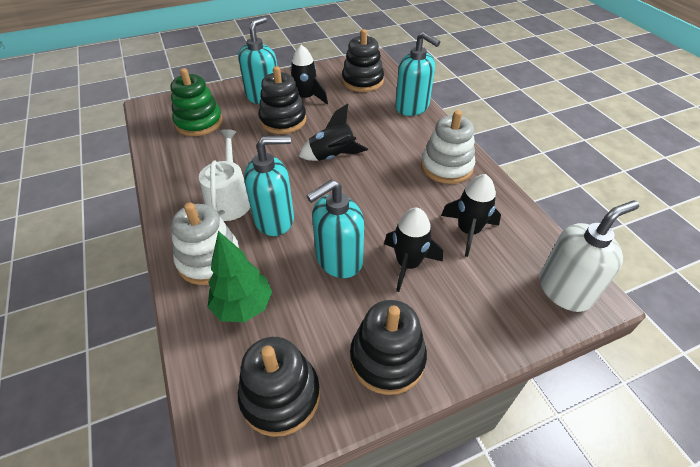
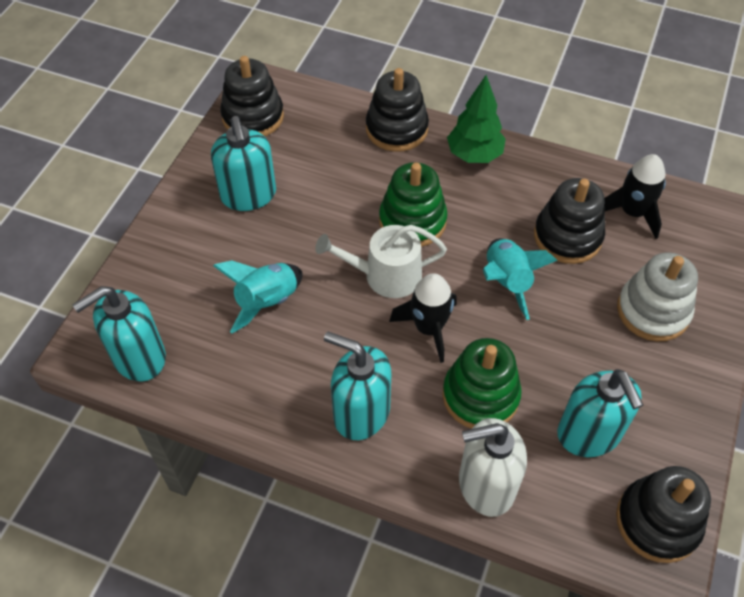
black rocket: [290,45,328,104] [299,104,368,161] [384,207,443,292] [441,174,501,257] = 4 -> [389,273,457,363] [604,154,666,239] = 2
green stacking toy: [170,68,223,136] = 1 -> [379,162,448,247] [443,338,522,429] = 2
turquoise rocket: none = 0 -> [213,260,303,333] [483,238,558,320] = 2
white stacking toy: [171,202,240,285] [421,110,475,184] = 2 -> [617,252,698,341] = 1

